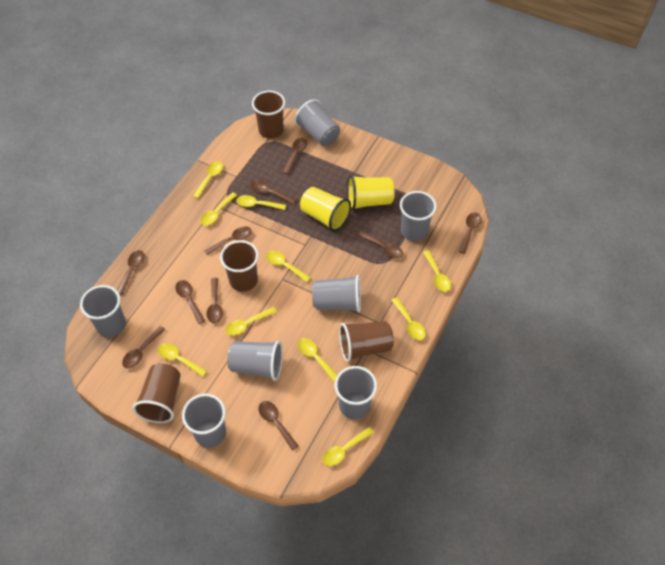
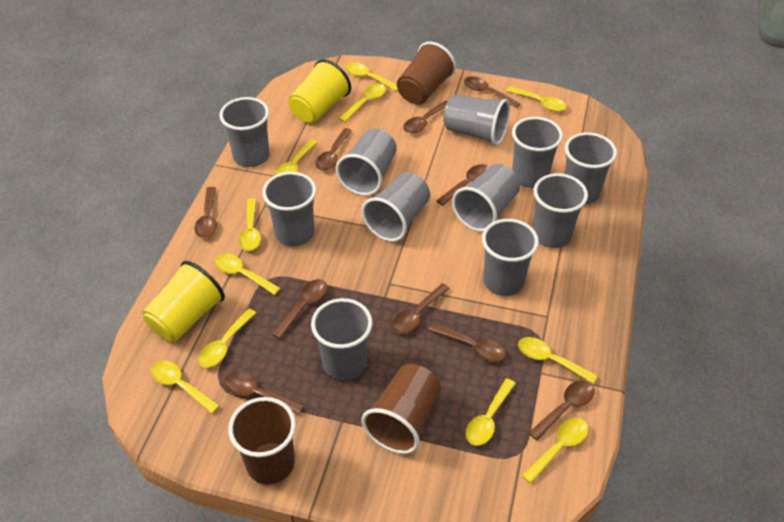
brown cup: [132,363,181,423] [220,240,259,292] [252,91,285,138] [339,321,394,362] = 4 -> [228,397,296,484] [362,364,441,454] [397,41,456,105] = 3
grey cup: [80,285,126,337] [182,394,226,448] [227,340,283,381] [294,99,340,146] [312,275,361,313] [335,366,377,419] [400,191,437,241] = 7 -> [219,97,269,167] [262,172,316,246] [311,298,373,380] [336,129,397,196] [362,172,430,242] [444,94,510,146] [452,164,520,232] [482,219,539,296] [512,117,563,188] [533,173,588,248] [564,132,617,205] = 11
yellow spoon: [158,343,207,377] [193,161,223,199] [200,192,237,226] [225,307,277,336] [236,195,286,210] [266,251,311,282] [298,338,337,382] [322,427,374,466] [391,297,426,340] [423,250,451,292] = 10 -> [151,360,220,414] [198,309,256,368] [214,254,281,295] [239,198,261,251] [275,139,318,175] [339,84,386,122] [346,63,398,91] [466,378,516,446] [506,86,566,112] [518,337,597,384] [522,418,588,484] = 11

